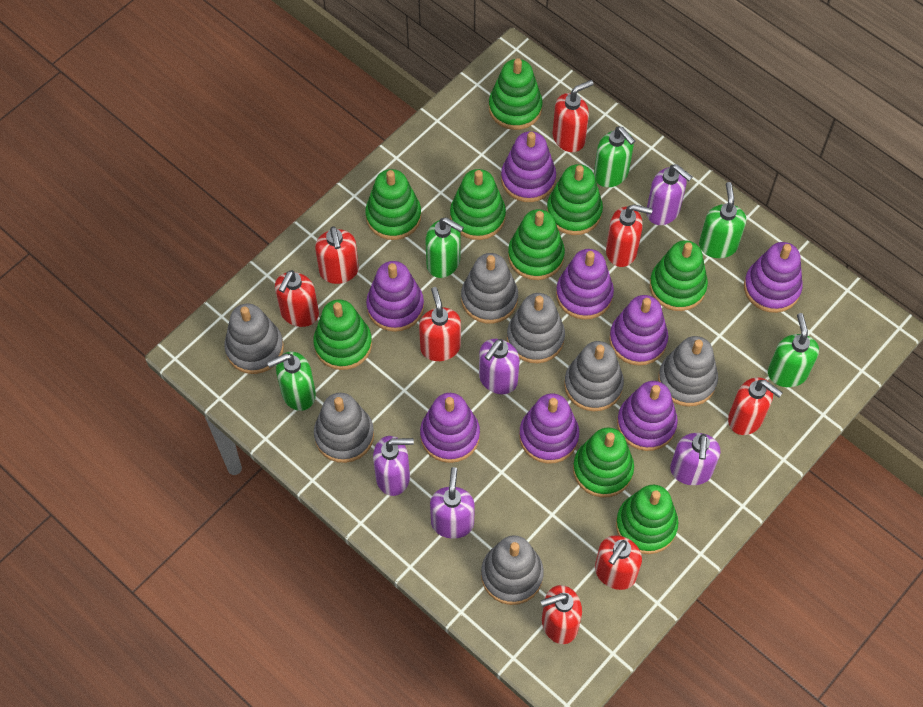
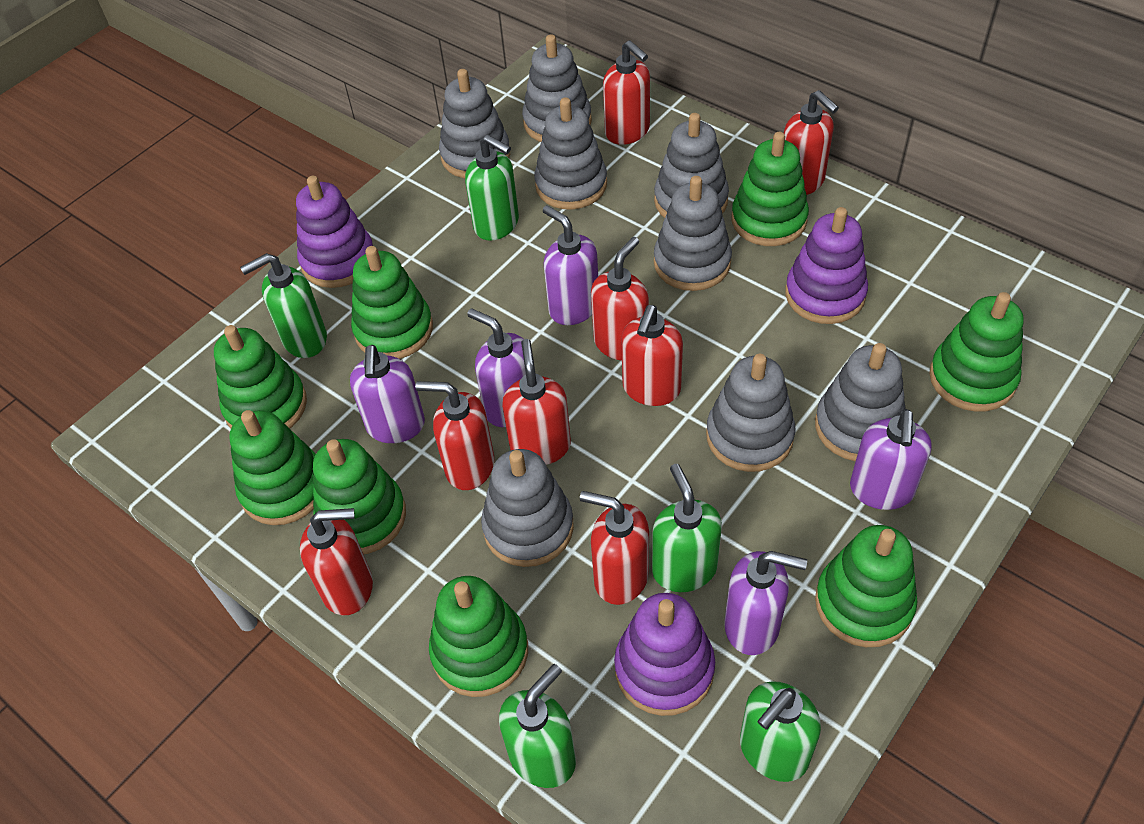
green stacking toy: [313,299,372,370] [365,169,421,240] [450,169,506,240] [489,58,543,130] [508,209,565,280] [547,164,603,235] [573,428,634,497] [616,485,678,554] [650,240,708,311] = 9 -> [214,325,307,428] [229,410,316,525] [313,439,406,554] [351,246,433,359] [429,576,528,697] [732,132,809,246] [815,525,917,647] [929,292,1024,412] = 8
grey stacking toy: [224,303,284,374] [314,393,374,463] [461,253,518,324] [481,536,544,605] [507,293,565,363] [564,341,624,412] [658,336,718,407] = 7 -> [439,69,510,178] [481,449,574,567] [522,35,592,142] [534,97,607,210] [654,113,729,218] [654,176,732,291] [706,354,795,472] [815,343,906,461] = 8
purple stacking toy: [366,261,424,332] [420,393,480,463] [501,131,556,202] [519,393,579,464] [556,249,614,320] [609,295,668,366] [617,381,678,451] [744,242,803,313] = 8 -> [296,176,373,288] [614,593,715,716] [785,207,868,324] = 3

